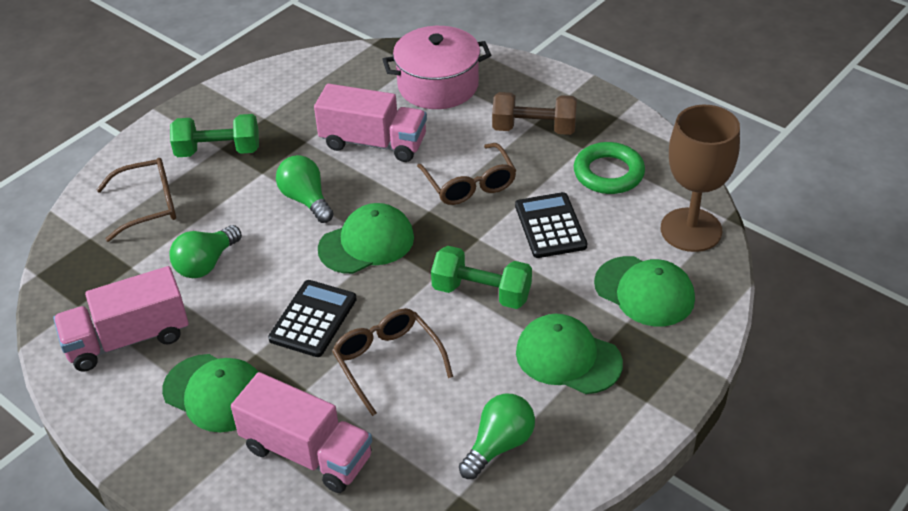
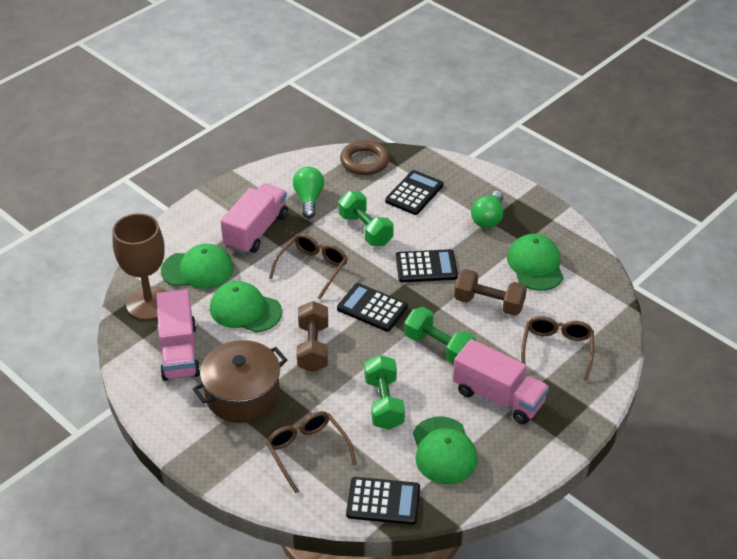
black calculator: [268,280,357,357] [515,192,587,258] = 2 -> [337,283,408,332] [346,477,420,525] [385,170,444,215] [396,249,458,283] = 4
brown dumbbell: [492,92,577,135] = 1 -> [297,301,328,372] [454,269,527,316] = 2
brown pot: none = 0 -> [193,340,287,423] = 1
brown ring: none = 0 -> [340,140,390,175] = 1
green dumbbell: [170,114,259,157] [431,246,532,309] = 2 -> [338,191,394,246] [364,355,405,430] [404,307,476,364] = 3
green light bulb: [169,225,242,278] [276,155,334,223] [459,394,535,479] = 3 -> [293,167,324,218] [471,191,503,228] = 2
green ring: [574,142,645,194] = 1 -> none = 0
pink pot: [382,26,491,109] = 1 -> none = 0

